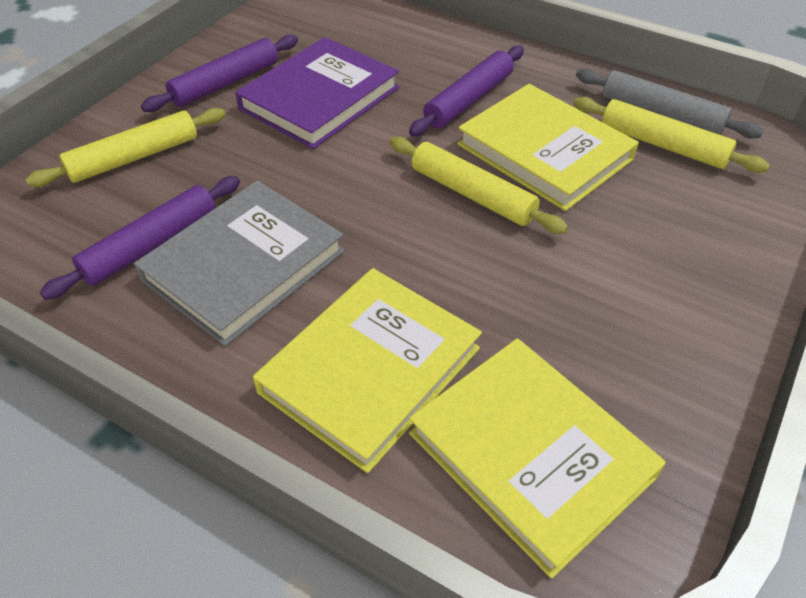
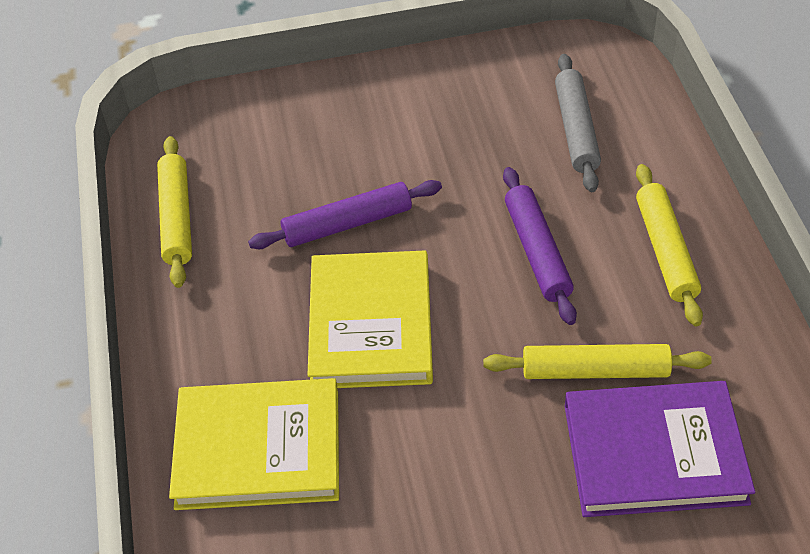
grey book: [134,181,345,346] = 1 -> none = 0
purple rolling pin: [40,176,240,300] [141,35,298,112] [409,46,524,136] = 3 -> [248,180,442,249] [503,167,577,325] = 2
yellow book: [253,268,482,473] [409,339,666,578] [457,84,639,211] = 3 -> [169,378,339,510] [308,250,433,388] = 2

